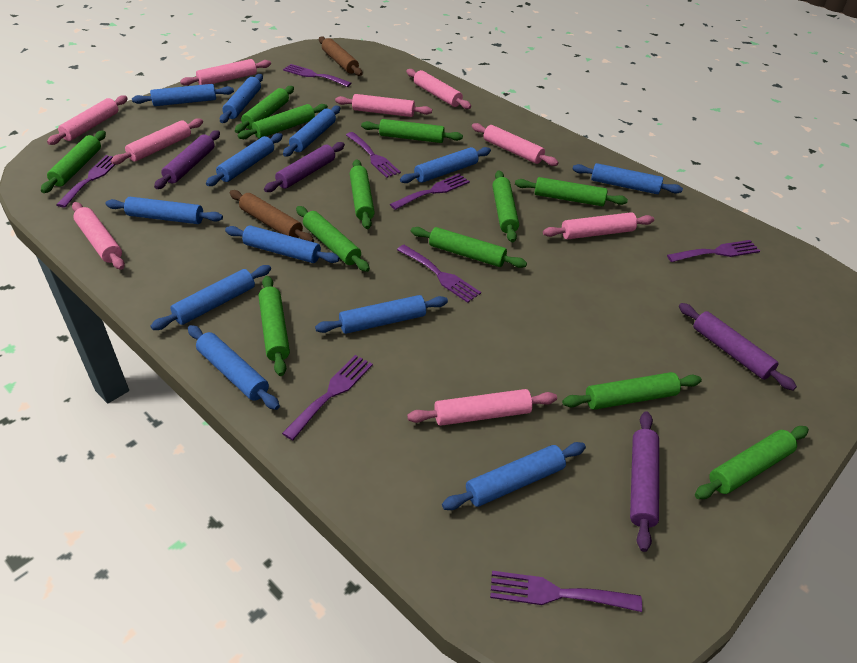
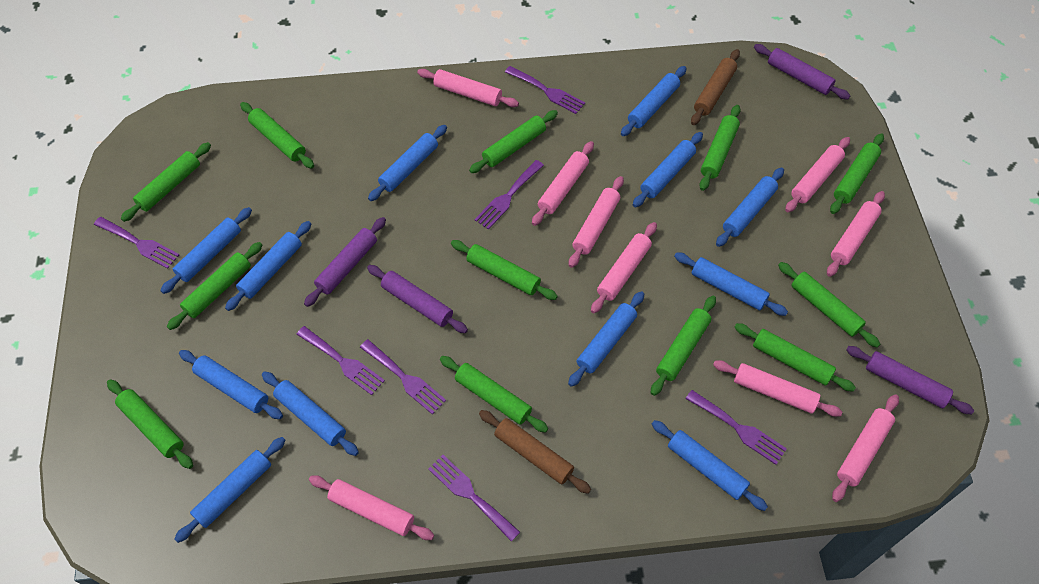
purple fork: [56,155,116,208] [282,355,373,440] [283,64,351,87] [346,132,401,178] [390,174,470,210] [397,245,481,303] [490,571,642,612] [667,240,760,262] = 8 -> [94,217,179,269] [296,326,385,395] [360,339,446,414] [428,455,520,542] [474,160,544,230] [505,66,585,114] [685,390,787,465] = 7

